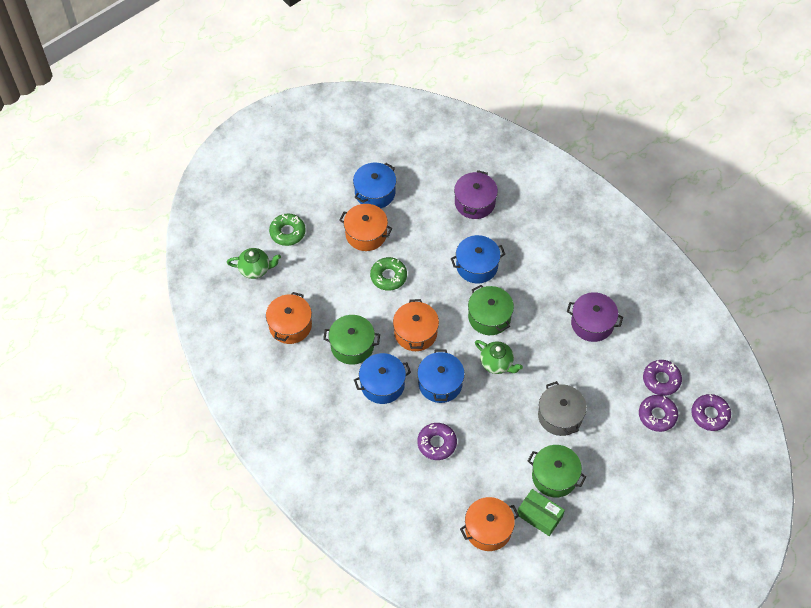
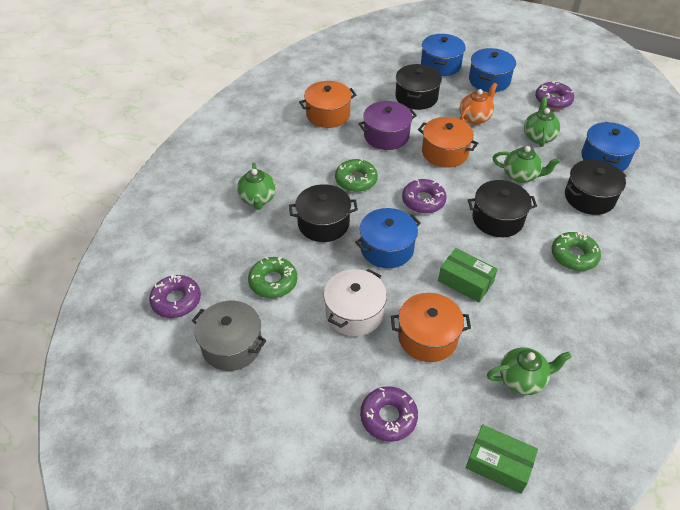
black pot: none = 0 -> [289,184,358,242] [395,64,442,110] [468,180,537,237] [565,160,627,215] = 4
green box: [517,489,565,536] = 1 -> [438,248,498,302] [466,424,538,494] = 2
green donut: [269,214,306,246] [370,257,407,291] = 2 -> [248,257,297,298] [335,158,378,192] [552,232,601,271] = 3
green pot: [323,315,380,365] [468,285,514,335] [528,445,586,497] = 3 -> none = 0
green teapot: [227,248,281,279] [475,340,523,374] = 2 -> [237,163,276,210] [487,347,571,395] [493,146,560,183] [524,97,561,147] = 4
orange pot: [266,292,312,344] [339,204,393,251] [393,299,439,351] [460,497,519,551] = 4 -> [299,81,356,128] [391,293,471,362] [418,117,478,168] = 3
orange teapot: none = 0 -> [459,83,498,124] = 1
purple pot: [454,170,498,219] [567,292,623,342] = 2 -> [358,101,417,150] = 1
white pot: none = 0 -> [324,269,387,336] = 1

